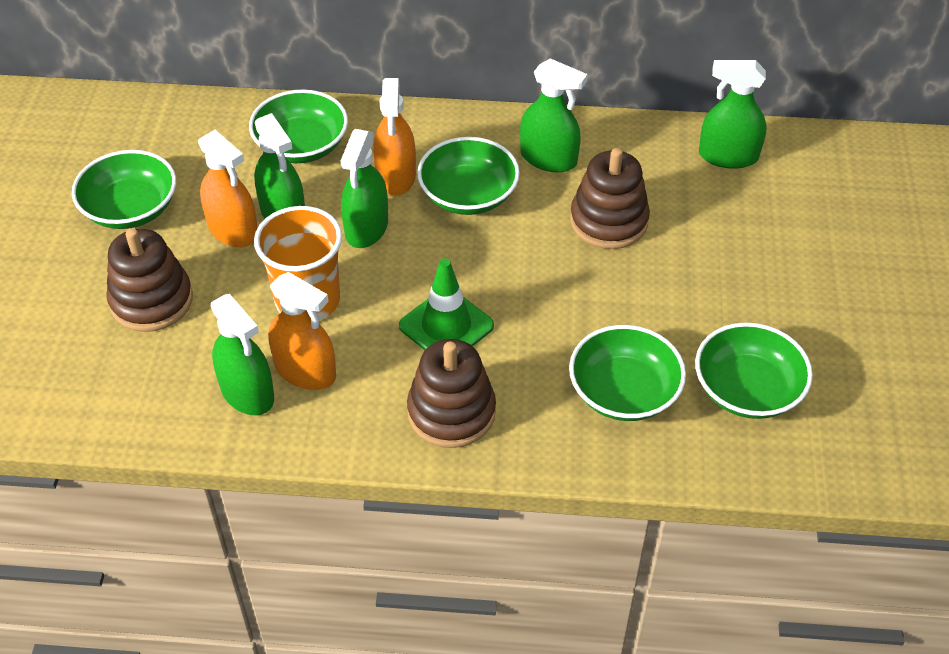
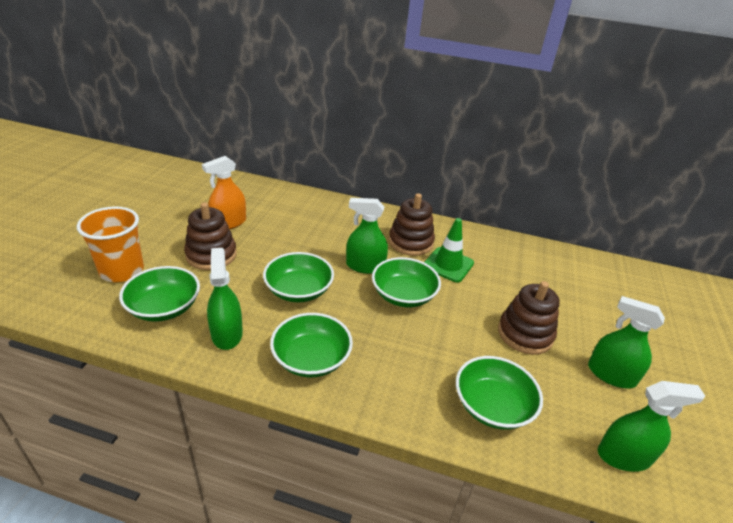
green spray bottle: [211,294,274,415] [254,113,305,219] [341,129,388,248] [520,58,588,172] [699,60,767,169] = 5 -> [207,248,243,350] [346,198,388,274] [588,296,665,388] [598,381,705,472] = 4
orange spray bottle: [198,130,257,247] [268,272,336,390] [373,78,416,196] = 3 -> [202,156,246,229] = 1

